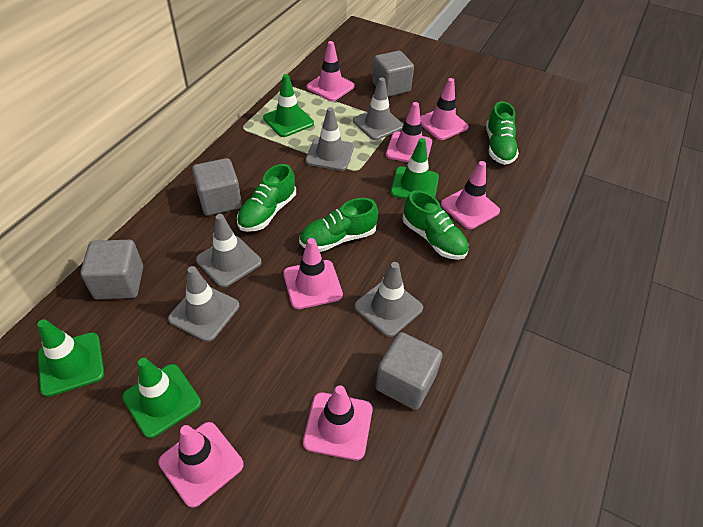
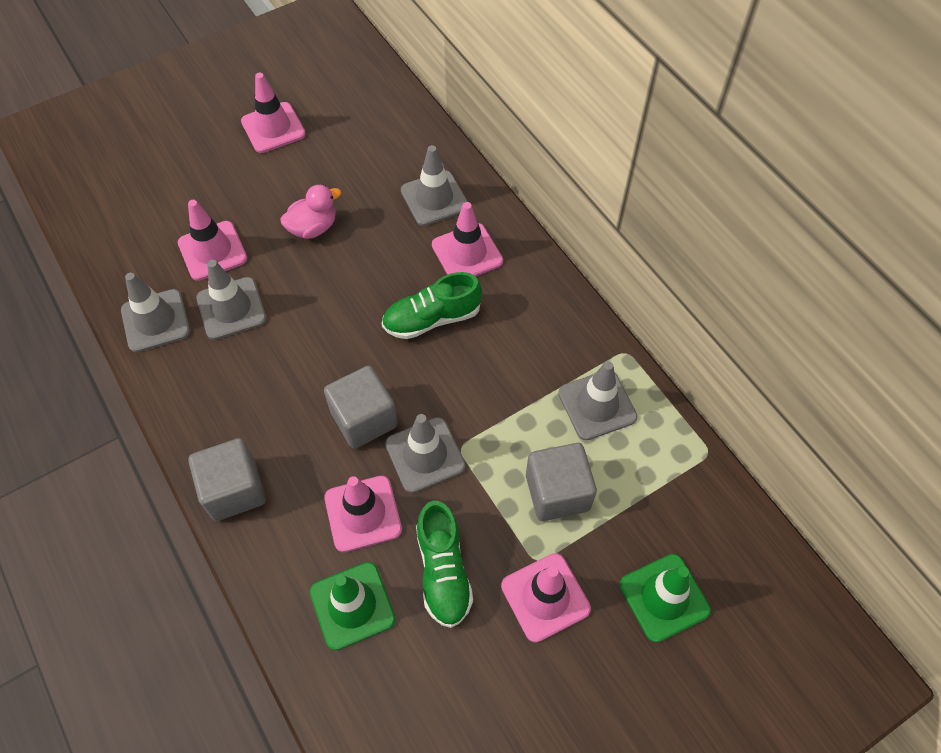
green shoe: [237,164,296,232] [299,198,378,252] [403,190,468,260] [486,101,519,165] = 4 -> [382,272,482,339] [416,501,473,628] = 2
green traffic cone: [37,319,104,397] [122,358,201,438] [263,74,314,137] [391,138,439,199] = 4 -> [310,562,396,650] [620,554,711,643] = 2
grey cube: [80,240,143,299] [192,158,242,216] [372,51,414,97] [375,332,442,410] = 4 -> [188,438,266,521] [324,365,398,449] [526,443,597,521] = 3
pink duck: none = 0 -> [280,185,342,239] = 1
pink traffic cone: [158,422,244,508] [283,238,343,309] [303,385,373,460] [306,41,355,101] [386,102,432,162] [420,78,469,140] [441,161,500,229] = 7 -> [178,200,247,281] [241,73,306,153] [324,476,402,552] [432,202,503,277] [501,553,591,643] = 5

